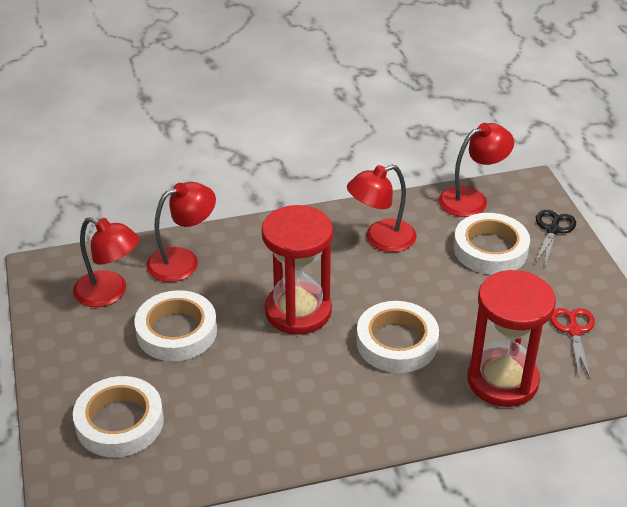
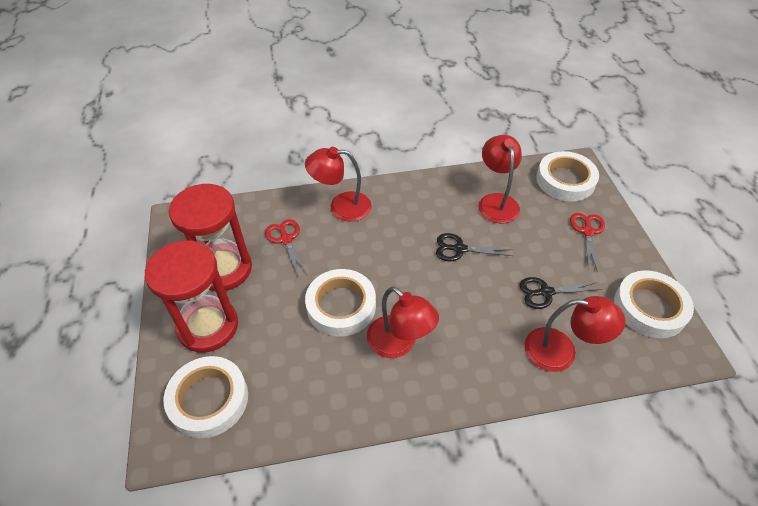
black scissors: [535,210,576,267] = 1 -> [436,233,513,261] [519,277,602,309] = 2
red scissors: [550,308,595,378] = 1 -> [265,219,307,277] [570,213,605,273] = 2

